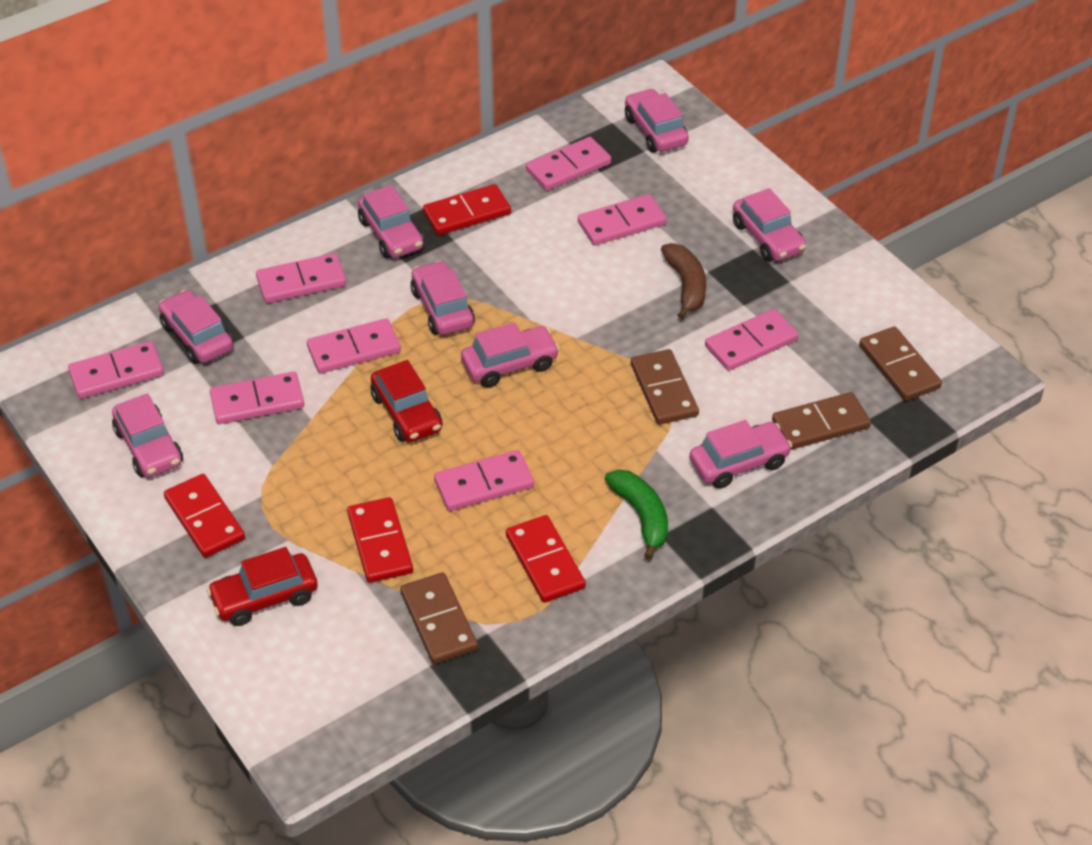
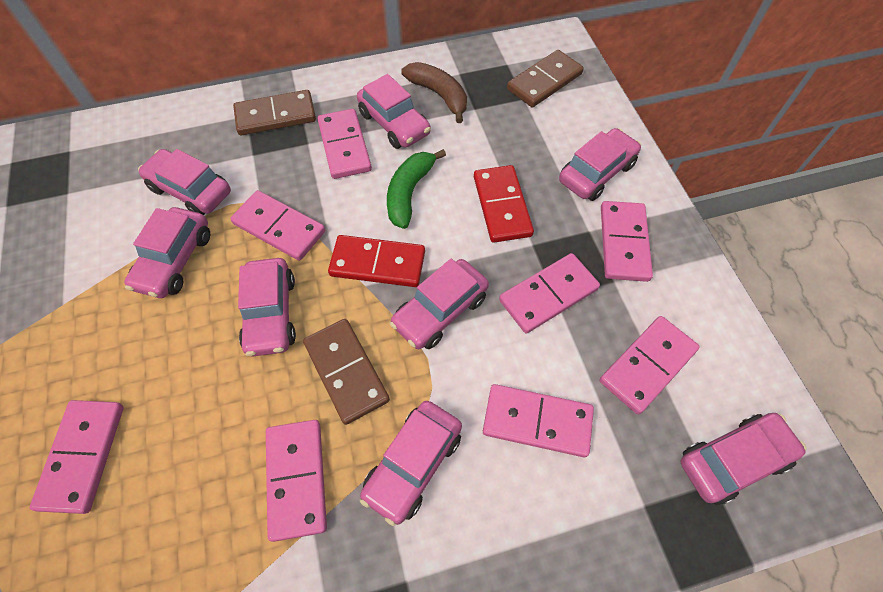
brown domino: [400,572,478,664] [631,349,699,425] [772,392,871,450] [859,326,942,401] = 4 -> [233,90,316,136] [303,319,390,425] [507,50,584,107] = 3
red car: [207,547,318,626] [371,360,442,442] = 2 -> none = 0
red domino: [164,474,245,558] [347,497,413,583] [423,184,511,235] [506,515,586,603] = 4 -> [328,235,425,287] [474,165,534,243] = 2

